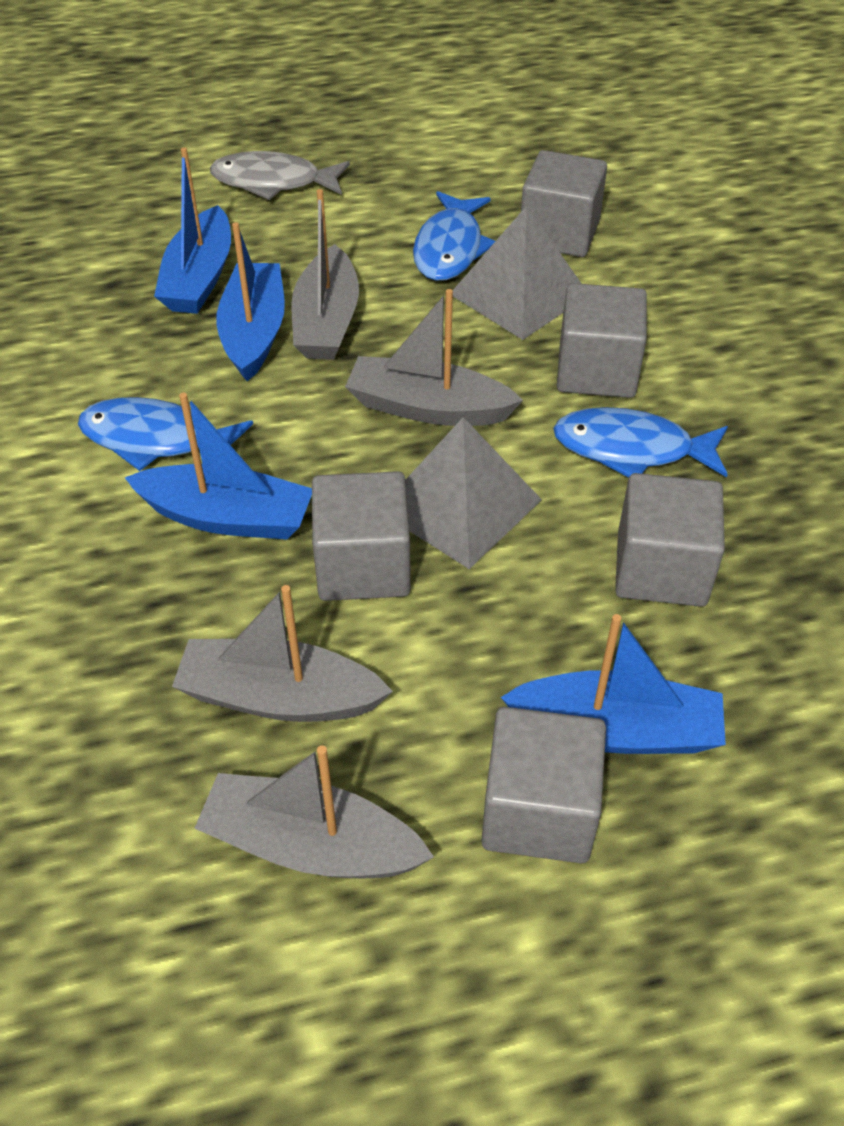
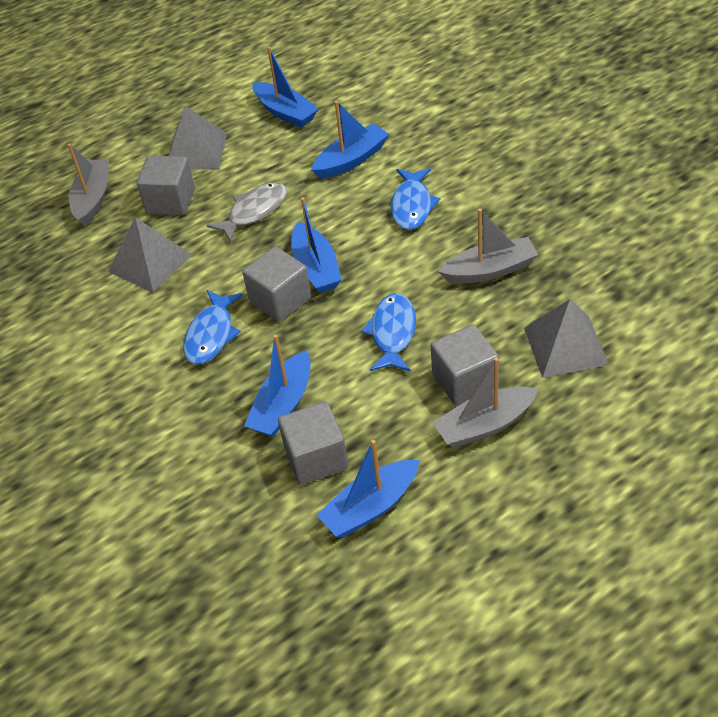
blue boat: [124,393,312,540] [154,147,231,314] [216,222,285,381] [501,614,726,754] = 4 -> [244,334,310,437] [252,47,319,128] [291,197,342,293] [311,101,389,179] [317,440,419,537] = 5
grey boat: [172,585,393,722] [194,745,434,878] [291,189,359,360] [345,289,523,426] = 4 -> [68,144,109,226] [432,357,538,448] [438,208,538,283] = 3
grey cube: [312,471,411,601] [481,707,606,863] [521,150,607,257] [557,283,647,398] [615,473,725,607] = 5 -> [137,156,195,215] [242,246,311,322] [278,401,348,485] [431,325,499,406] = 4
grey pyramid: [406,417,542,569] [453,206,582,340] = 2 -> [108,217,192,293] [169,106,227,170] [524,299,609,378] = 3

